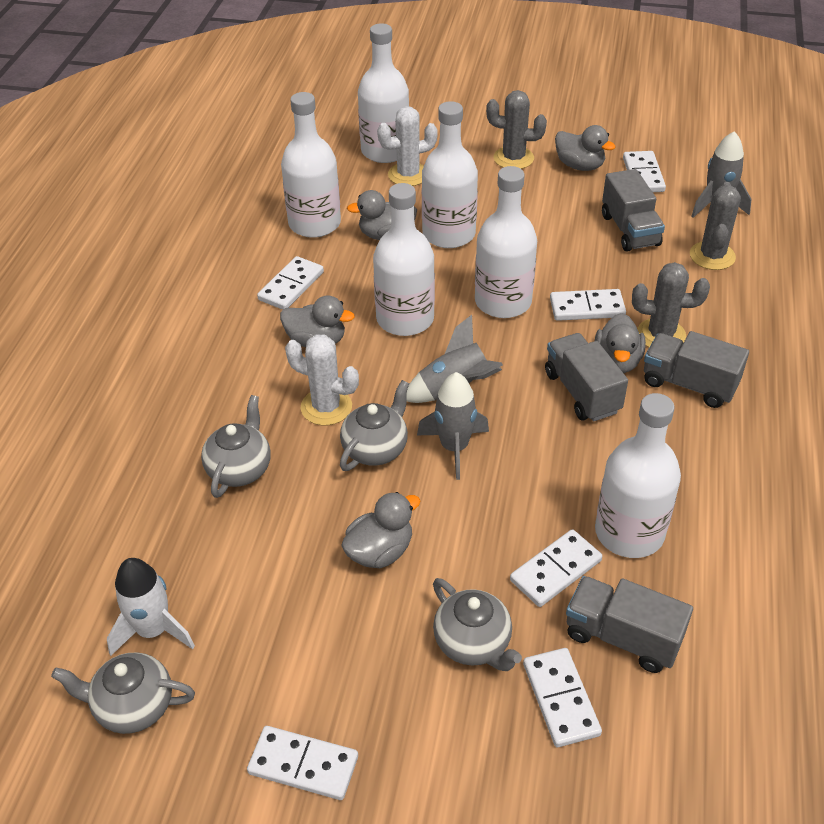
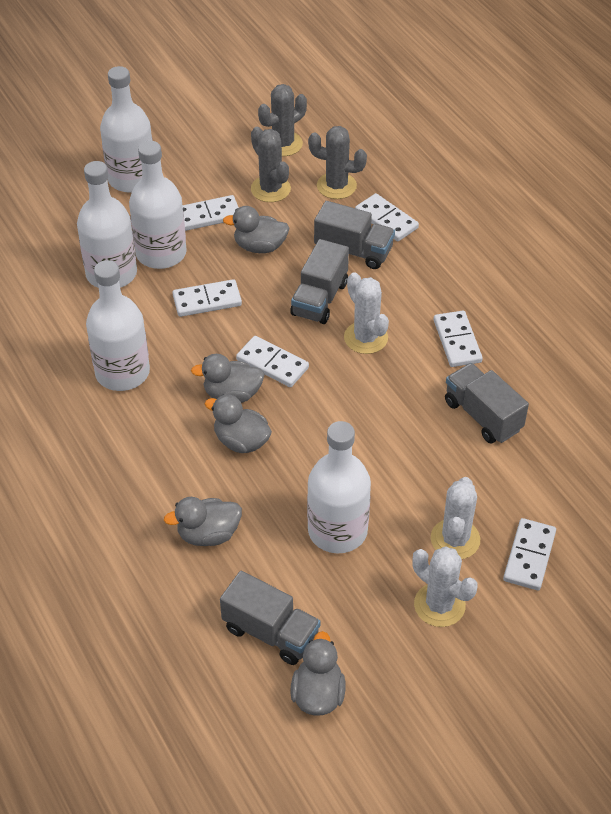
grey rocket: [407,315,503,403] [417,372,489,480] [691,131,751,218] = 3 -> none = 0
grey teapot: [51,652,195,734] [201,395,271,498] [340,380,409,471] [433,578,522,671] = 4 -> none = 0
white bottle: [281,92,341,238] [358,23,409,163] [373,183,435,336] [422,101,478,248] [475,166,537,318] [595,393,681,558] = 6 -> [77,161,137,288] [86,260,150,391] [100,66,153,193] [129,141,187,269] [307,421,371,554] = 5
white cactus: [285,334,359,425] [377,106,438,186] = 2 -> [344,272,389,354] [412,546,478,627] [431,477,480,559] = 3
white rocket: [107,558,195,656] = 1 -> none = 0

